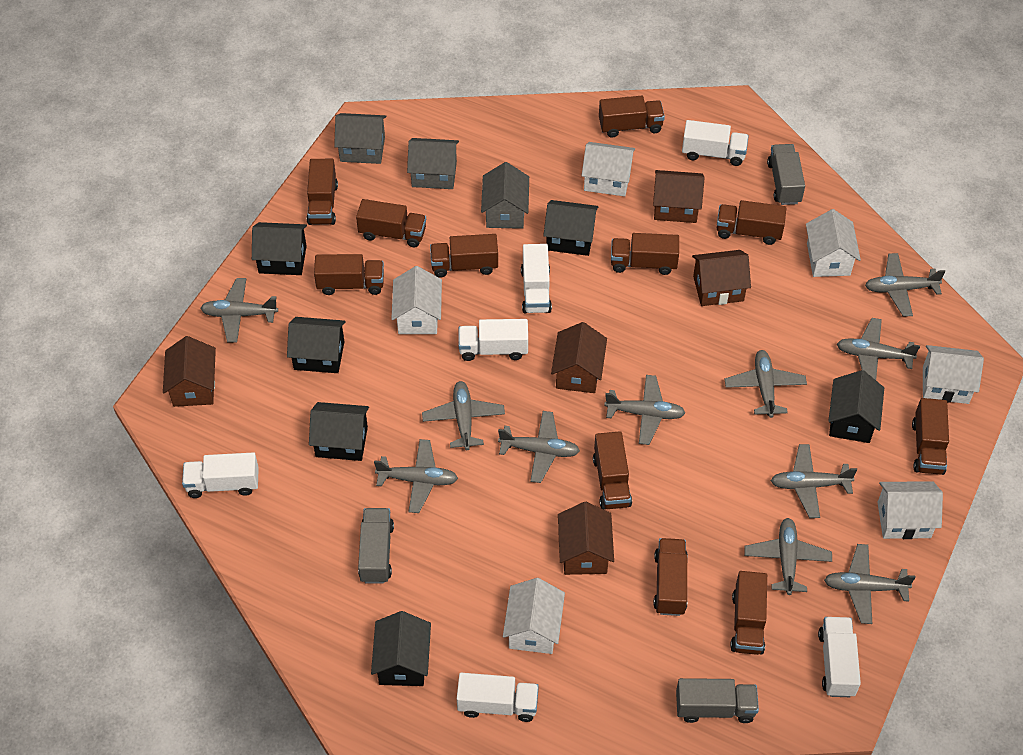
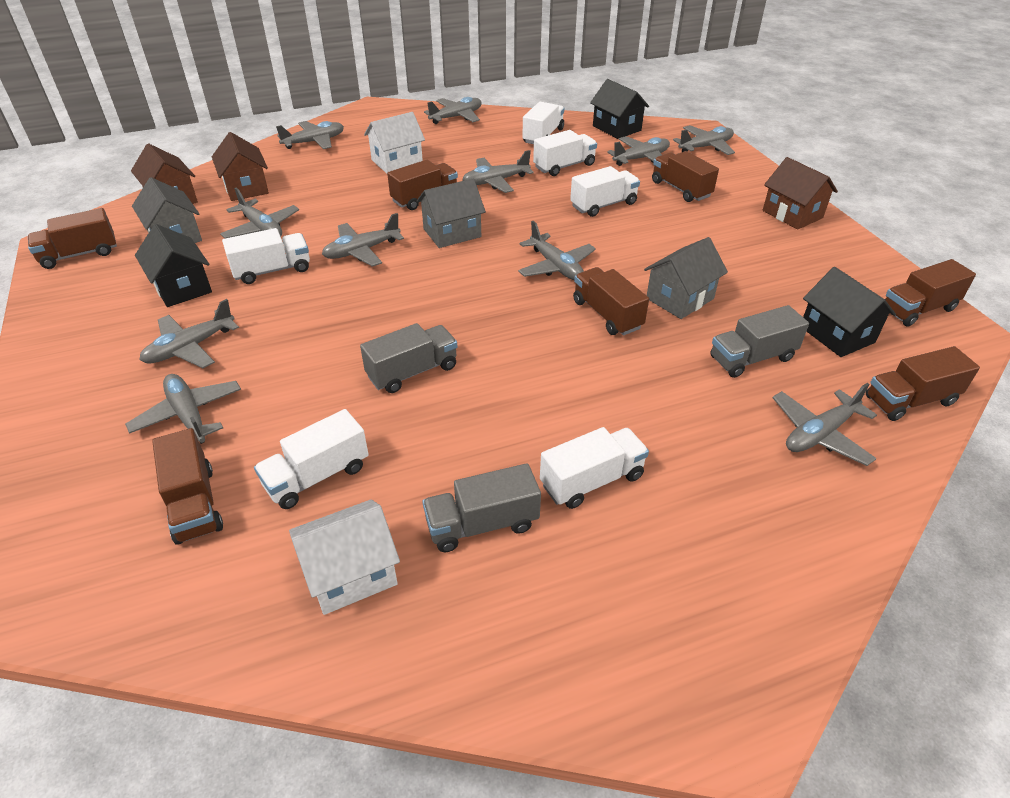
black house: [252,222,307,275] [287,317,346,373] [309,402,369,461] [371,611,431,686] [543,200,598,256] [828,370,884,443] = 6 -> [135,224,212,307] [590,79,649,139] [803,267,896,357] = 3
brown house: [163,336,216,407] [551,322,607,393] [558,502,614,575] [653,170,705,223] [692,250,751,306] = 5 -> [131,143,198,204] [212,132,269,201] [763,157,838,230] = 3
brown truck: [307,159,338,225] [314,254,384,295] [356,199,426,247] [430,234,498,277] [593,431,632,509] [599,96,665,138] [611,233,679,275] [653,538,688,616] [717,200,786,245] [730,571,767,655] [912,398,949,475] = 11 -> [28,208,117,269] [152,428,223,545] [387,160,458,210] [573,267,649,335] [652,151,719,202] [866,346,980,421] [885,259,976,327] = 7
white house: [392,266,442,334] [503,578,565,654] [582,142,635,196] [806,209,861,277] [877,481,943,539] [923,345,984,404] = 6 -> [289,499,400,615] [364,112,425,173] = 2

